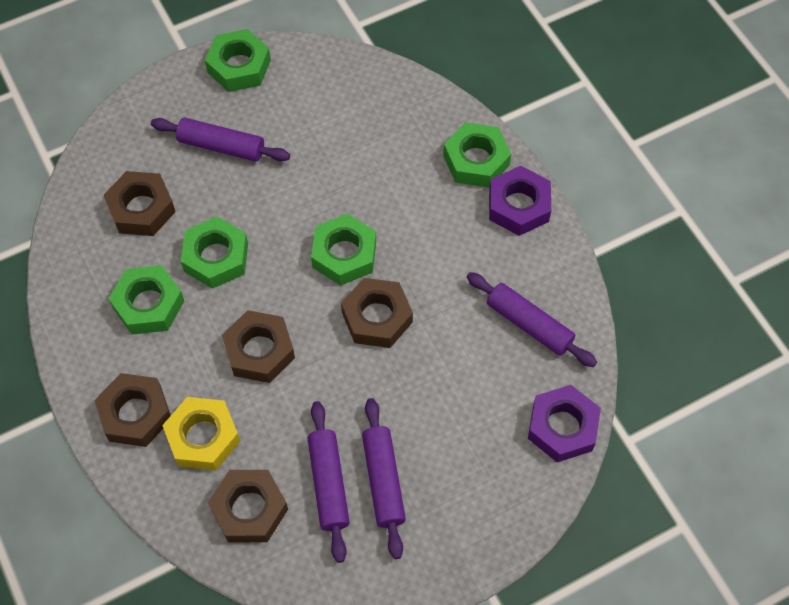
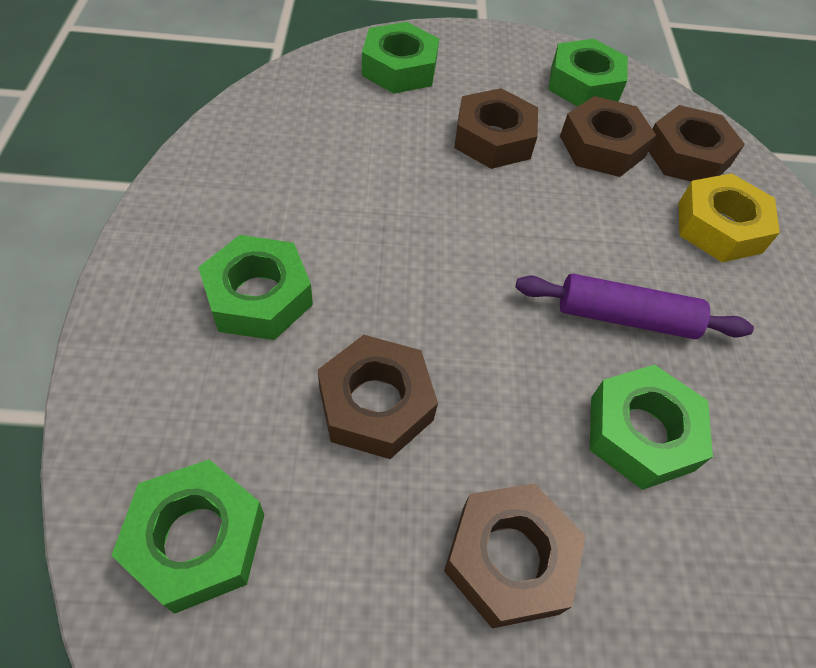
purple nut: [489,166,551,236] [528,385,601,462] = 2 -> none = 0
purple rolling pin: [151,118,290,162] [307,401,350,563] [362,398,406,559] [467,272,597,367] = 4 -> [515,274,754,339] = 1

